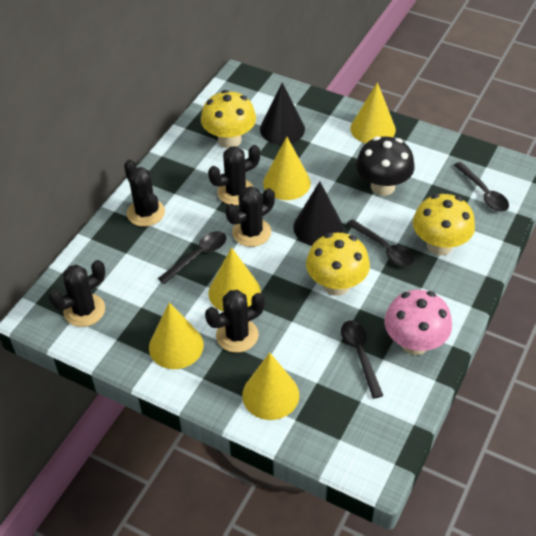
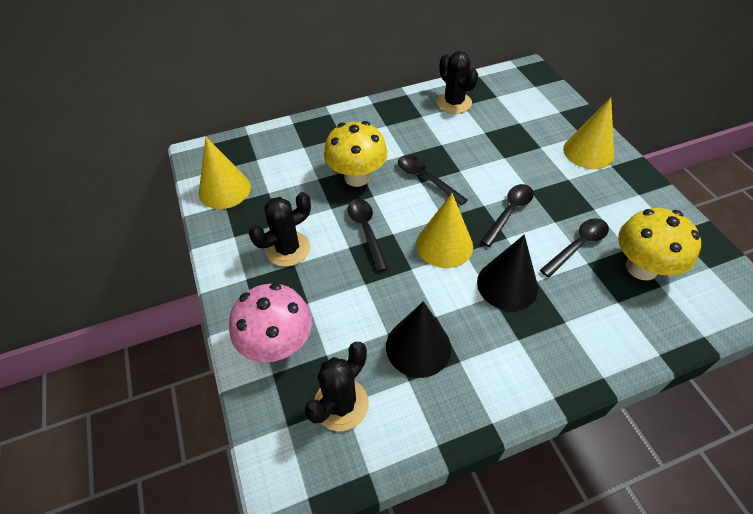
black cactus: [48,260,105,327] [124,160,165,227] [205,290,265,353] [208,145,260,205] [226,186,275,247] = 5 -> [249,192,311,266] [305,342,369,431] [437,51,478,114] = 3
black mushroom: [356,136,415,196] = 1 -> none = 0
yellow cone: [149,302,204,369] [208,247,261,312] [242,352,299,420] [263,137,311,200] [350,82,396,143] = 5 -> [199,137,251,209] [416,193,473,268] [563,98,614,169] = 3
yellow mushroom: [201,90,256,148] [306,233,370,296] [413,194,475,256] = 3 -> [324,121,388,187] [618,208,701,280] = 2

